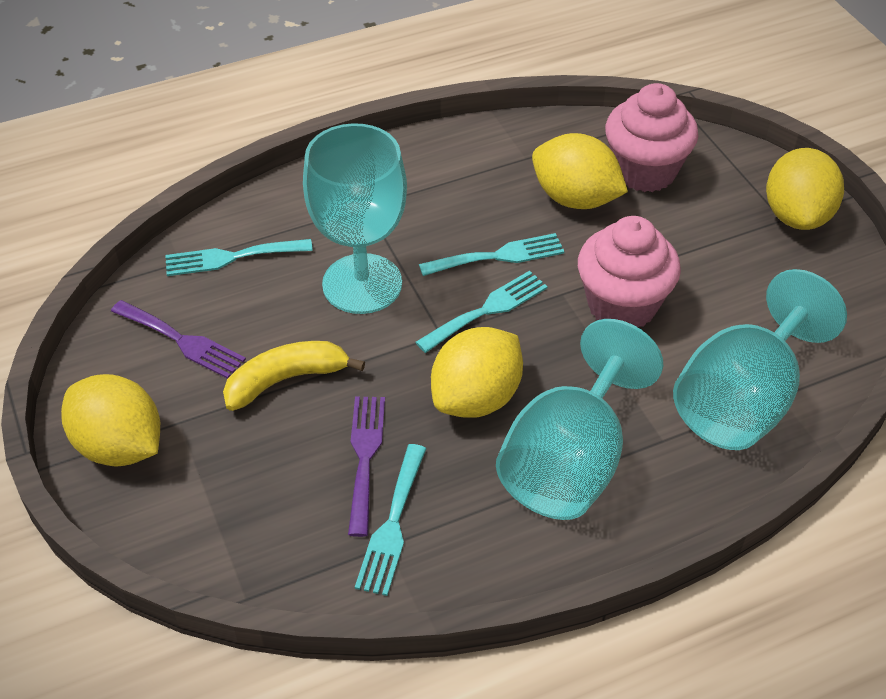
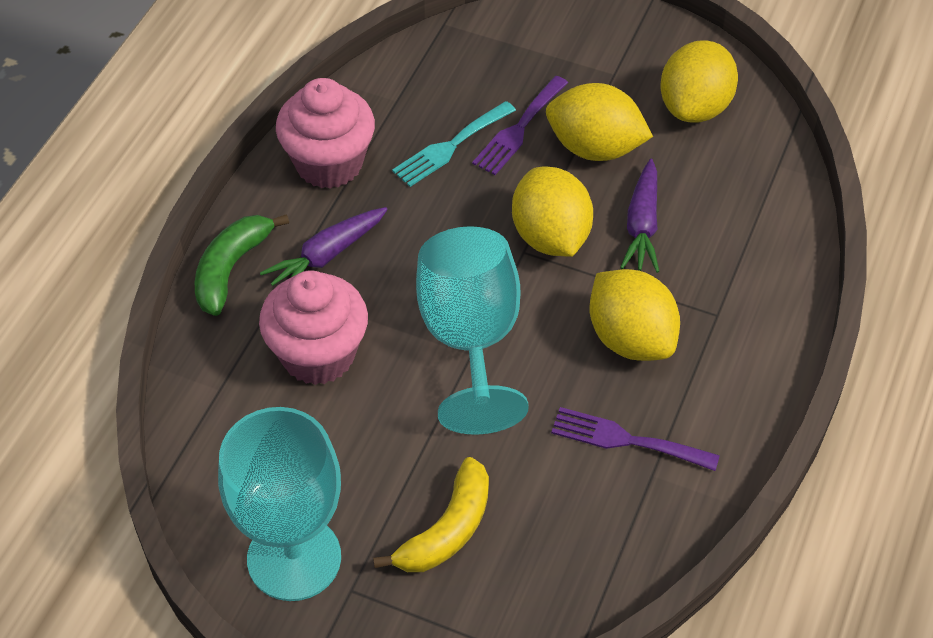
green banana: none = 0 -> [195,214,289,316] = 1
purple carrot: none = 0 -> [260,207,388,286] [620,159,659,273] = 2
turquoise fork: [165,239,313,276] [355,444,426,596] [415,271,548,353] [419,233,565,276] = 4 -> [392,101,516,187] = 1
turquoise goblet: [303,123,407,314] [496,319,663,520] [673,269,847,450] = 3 -> [218,407,341,601] [416,226,529,435] = 2

